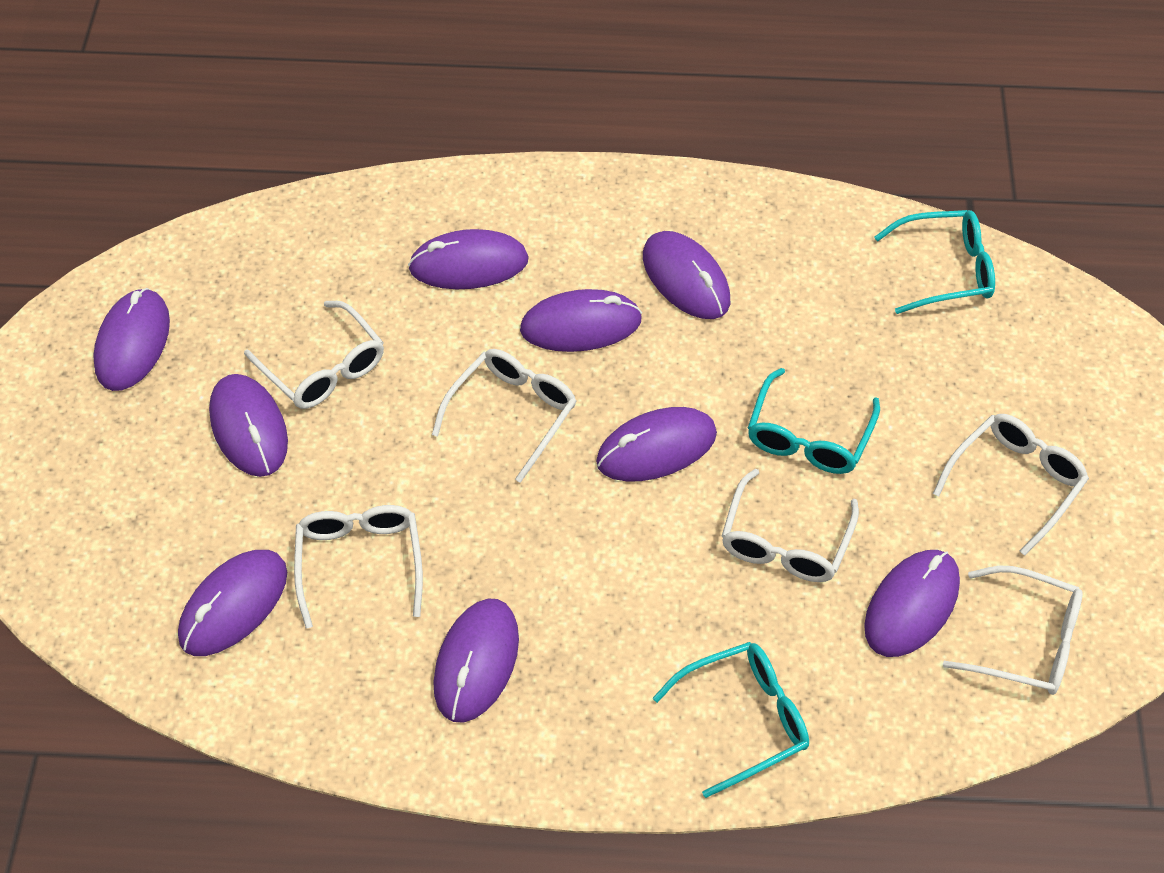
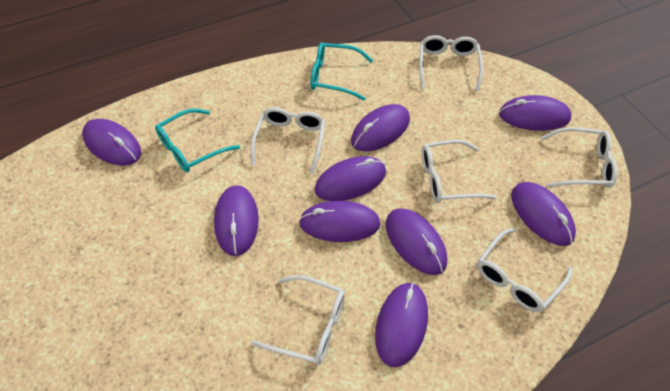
turquoise glasses: [653,642,809,798] [748,368,880,474] [874,210,995,314] = 3 -> [155,108,240,172] [310,42,373,101] = 2

